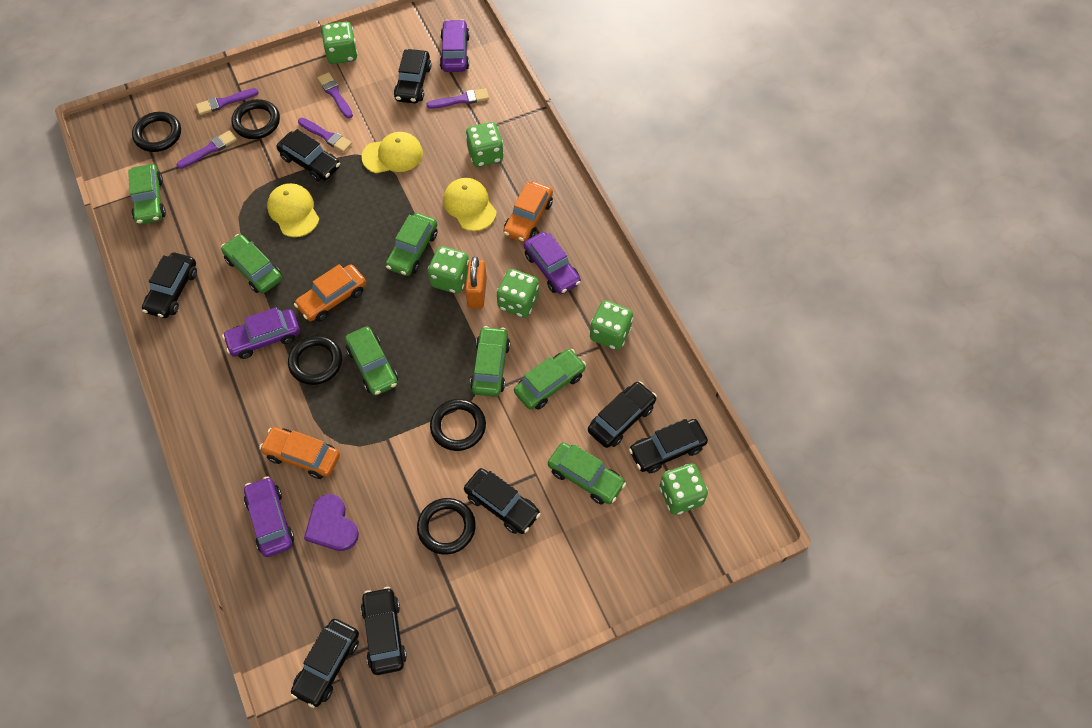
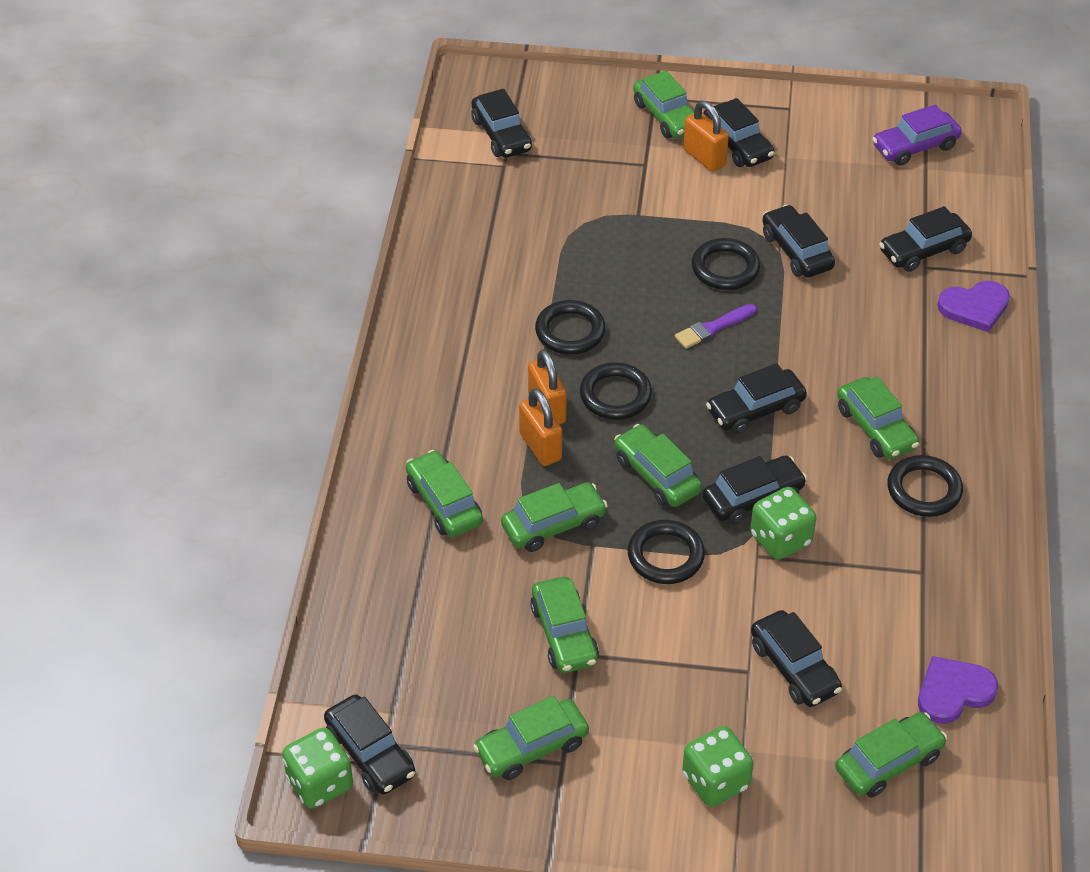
green car: [128,164,166,225] [221,234,282,293] [345,327,398,396] [386,213,437,276] [470,326,510,397] [514,349,586,410] [548,442,626,504] = 7 -> [406,450,483,537] [473,696,589,780] [501,482,608,552] [530,577,599,673] [614,424,702,507] [633,70,694,138] [835,712,947,798] [837,376,919,459] = 8
green dice: [322,22,358,64] [428,246,469,294] [466,122,504,167] [497,269,539,318] [590,300,633,350] [660,463,708,515] = 6 -> [282,728,353,809] [682,726,754,807] [750,487,816,560] = 3
orange car: [259,427,340,479] [294,264,366,322] [503,181,553,242] = 3 -> none = 0
orange padlock: [465,256,487,309] = 1 -> [519,388,562,466] [528,349,567,424] [683,101,729,172] = 3
purple brush: [177,130,237,169] [196,88,259,115] [298,118,352,152] [317,72,353,119] [427,88,489,109] = 5 -> [675,304,757,349] = 1
purple car: [222,307,300,359] [244,477,294,557] [440,19,470,72] [524,232,581,294] = 4 -> [872,104,962,166] = 1
purple heart: [304,494,359,551] = 1 -> [918,656,998,724] [937,281,1010,332] = 2
yellow cap: [267,183,319,237] [362,132,423,173] [443,178,497,231] = 3 -> none = 0

